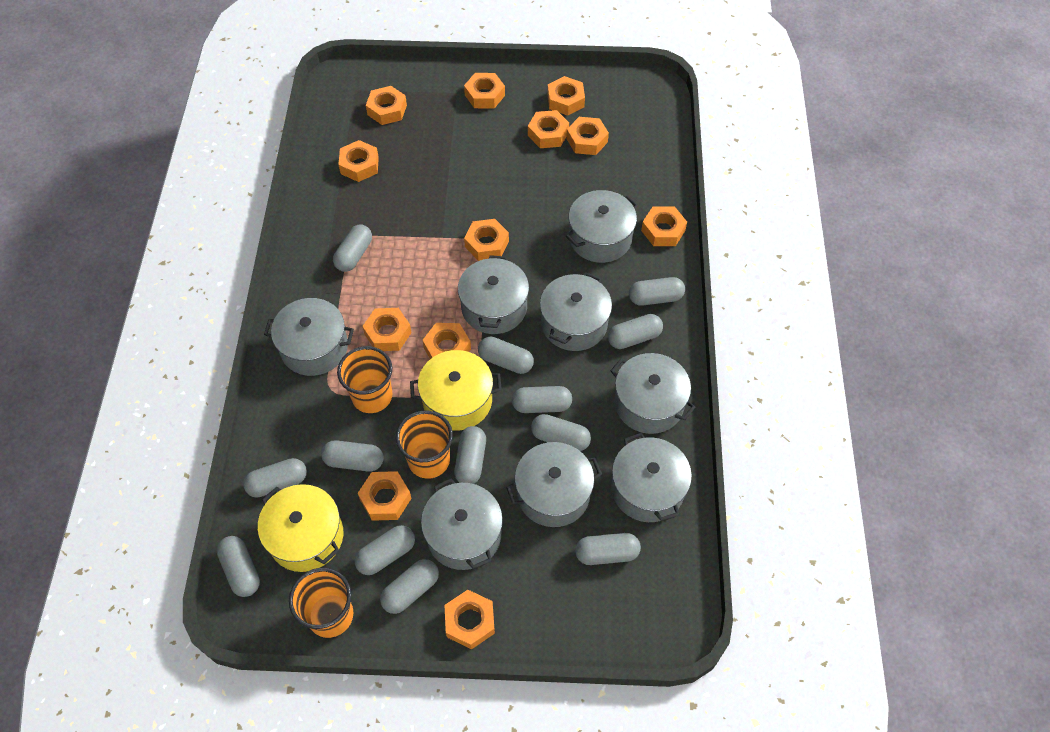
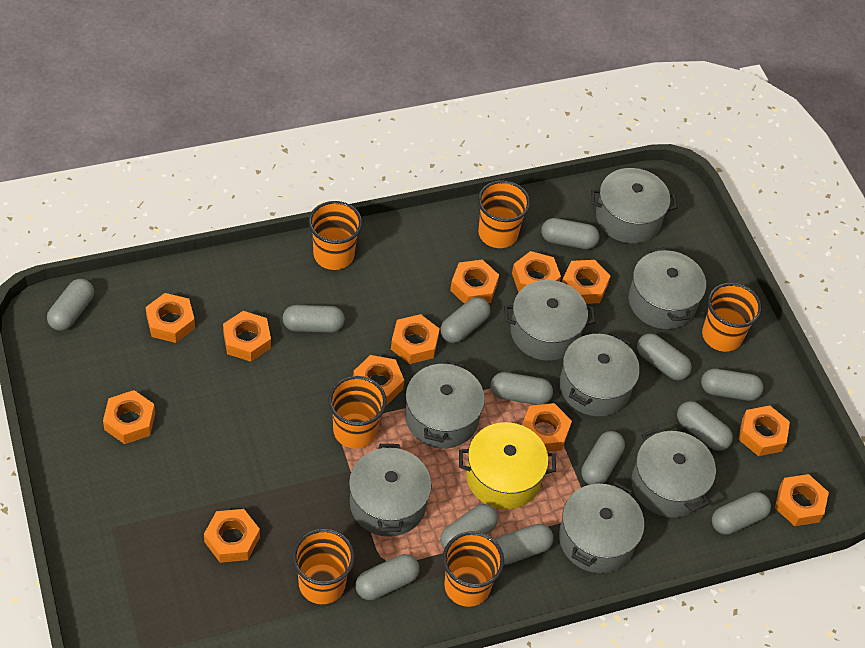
orange cup: [289,568,354,638] [337,346,392,413] [396,411,453,479] = 3 -> [292,529,355,604] [308,201,362,270] [328,376,387,449] [443,531,504,607] [478,180,530,248] [702,283,762,352] = 6
yellow pot: [258,484,343,572] [410,350,502,431] = 2 -> [459,422,556,510] = 1

